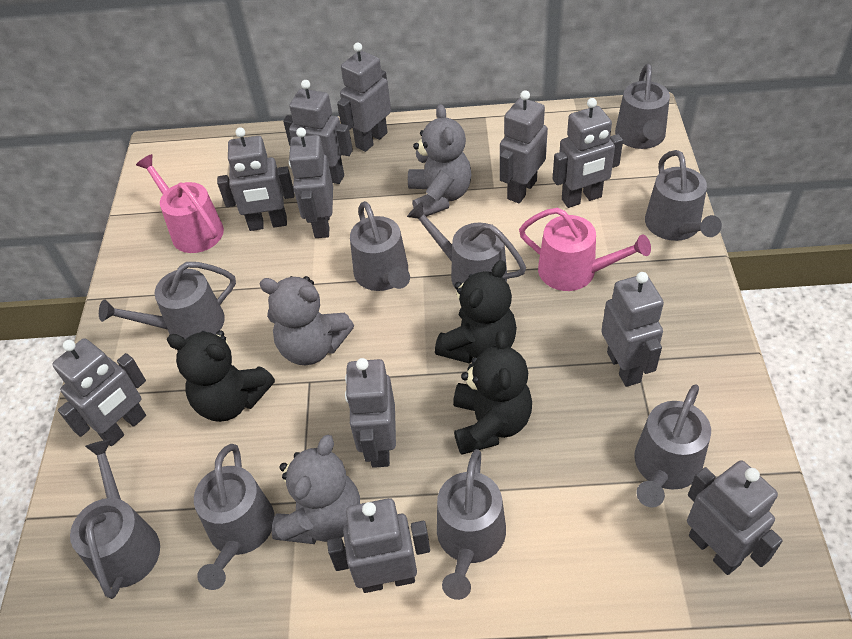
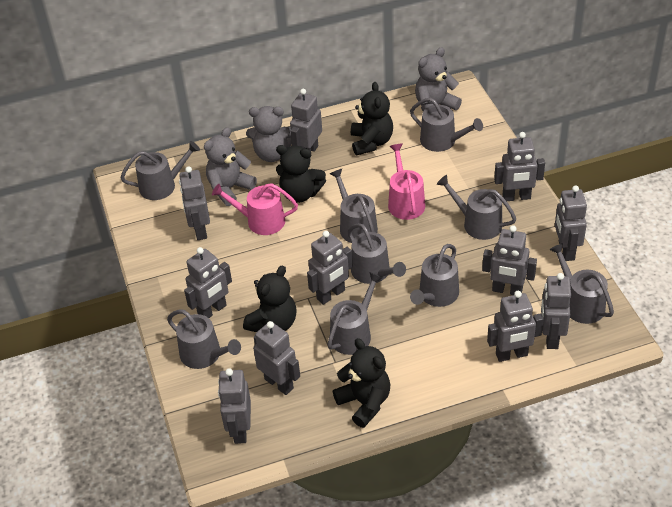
black teddy bear: [166,330,275,422] [435,260,517,364] [453,330,532,455] = 3 -> [243,265,297,332] [276,145,326,203] [333,338,390,428] [351,82,393,155] = 4

